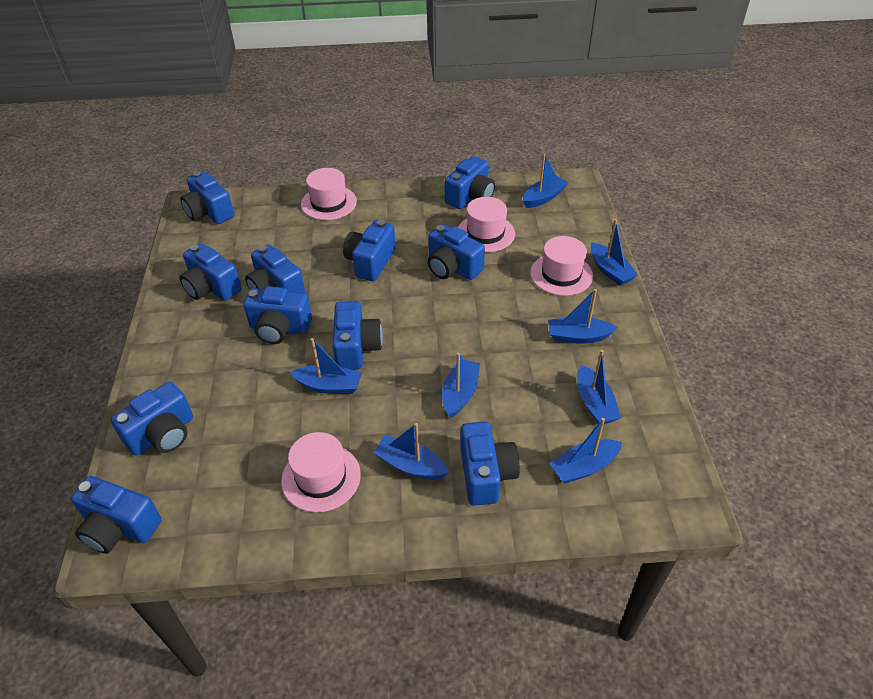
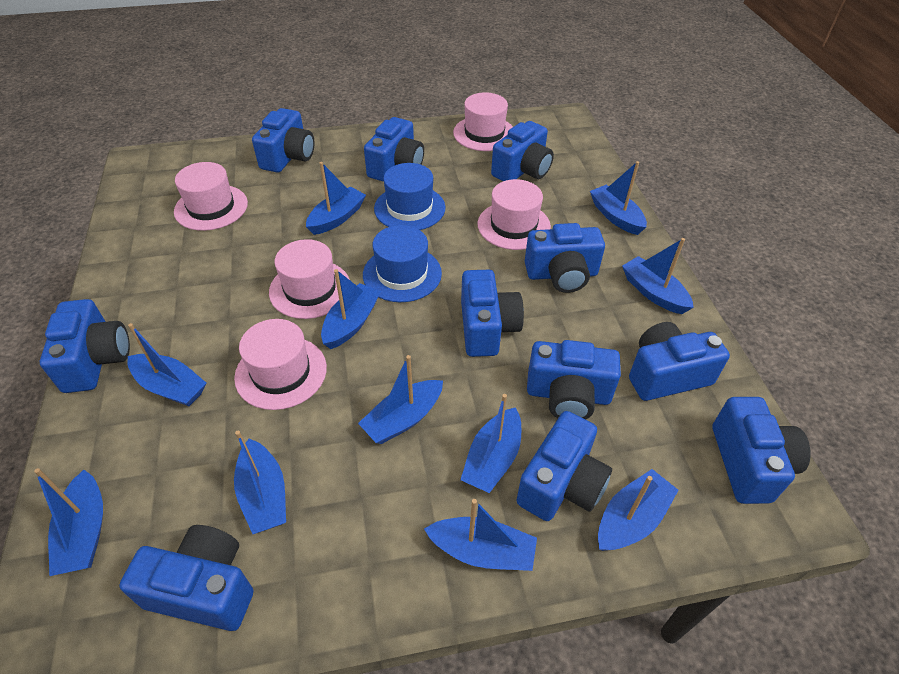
blue boat: [290,338,362,394] [373,423,449,480] [442,353,480,418] [523,154,568,208] [548,289,617,344] [549,418,622,484] [577,350,621,424] [591,219,638,286] = 8 -> [34,468,103,576] [127,323,207,406] [234,430,286,534] [306,162,366,235] [321,269,381,349] [358,355,443,444] [424,499,537,571] [461,394,521,493] [590,161,647,235] [598,469,679,551] [622,238,694,314] = 11
blue hat: none = 0 -> [363,225,442,302] [374,163,445,230] = 2
pink hat: [281,432,361,512] [301,168,357,220] [458,197,515,252] [530,236,593,296] = 4 -> [174,162,248,231] [234,319,327,410] [269,239,350,319] [453,92,513,151] [477,179,551,250] = 5

